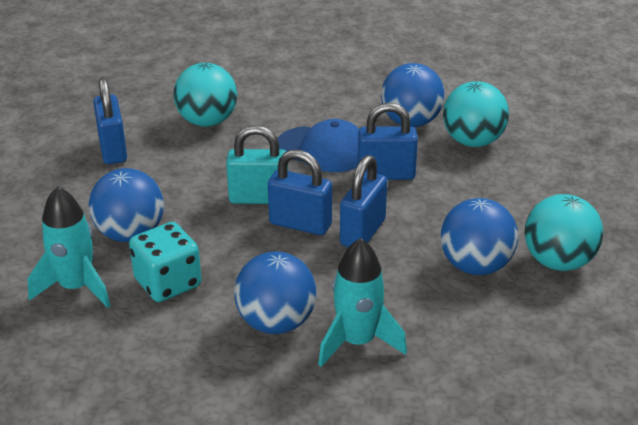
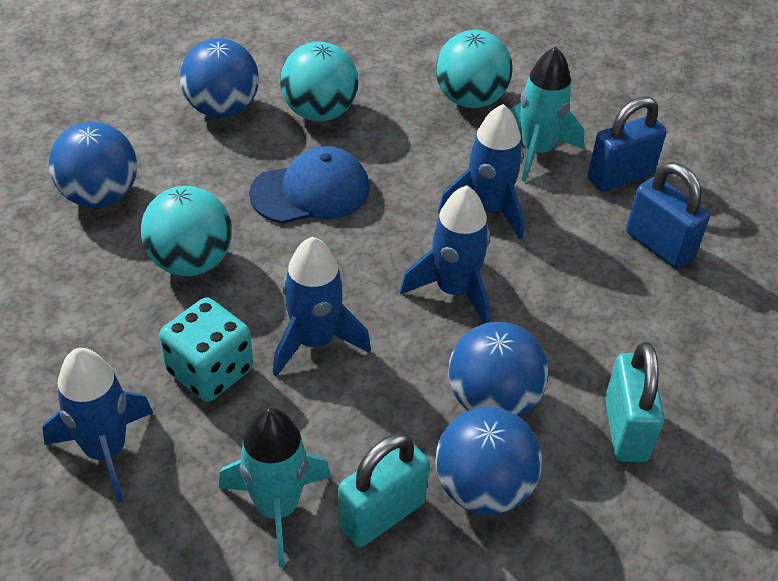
blue padlock: [93,77,127,164] [268,150,332,235] [340,155,387,247] [358,103,418,180] = 4 -> [588,96,666,192] [626,162,710,269] = 2
blue rocket: none = 0 -> [42,348,153,503] [273,237,371,377] [400,185,490,324] [438,104,524,240] = 4
turquoise padlock: [226,125,288,204] = 1 -> [338,433,430,547] [605,342,664,462] = 2

